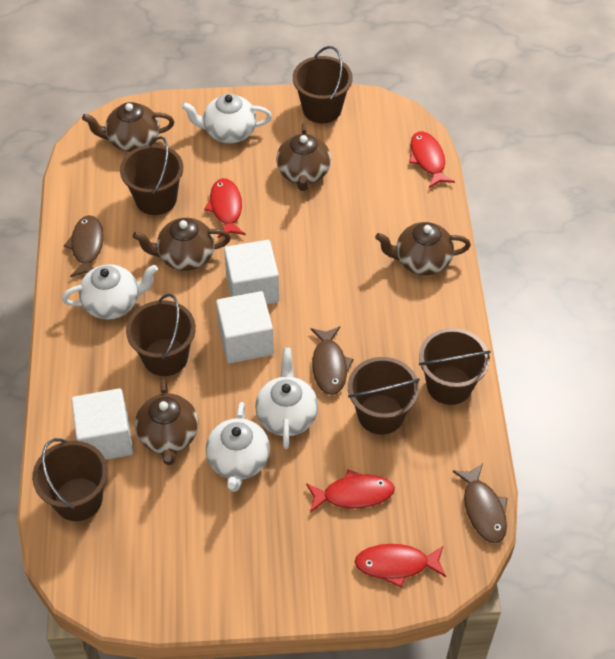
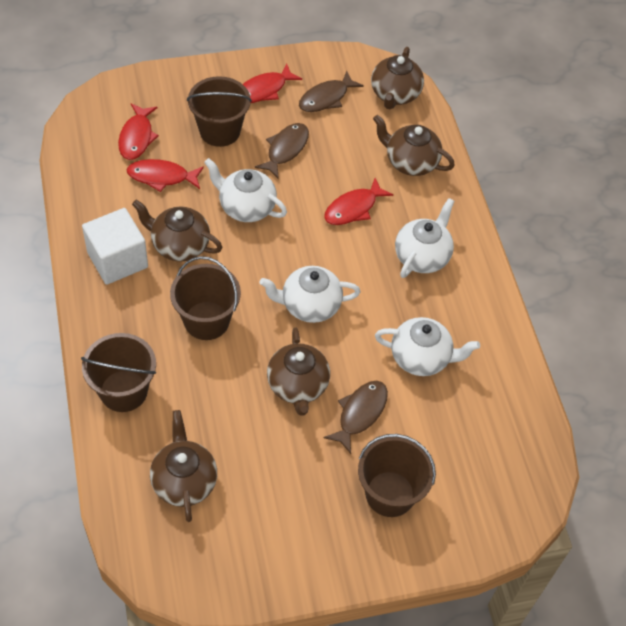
brown bucket: [32,438,108,521] [120,136,183,215] [126,294,196,376] [293,46,352,123] [348,357,420,435] [419,328,491,405] = 6 -> [81,333,156,412] [170,256,241,340] [187,76,252,147] [358,434,436,517] = 4
white cube: [71,388,133,460] [216,291,274,363] [224,240,279,304] = 3 -> [82,208,148,285] = 1

